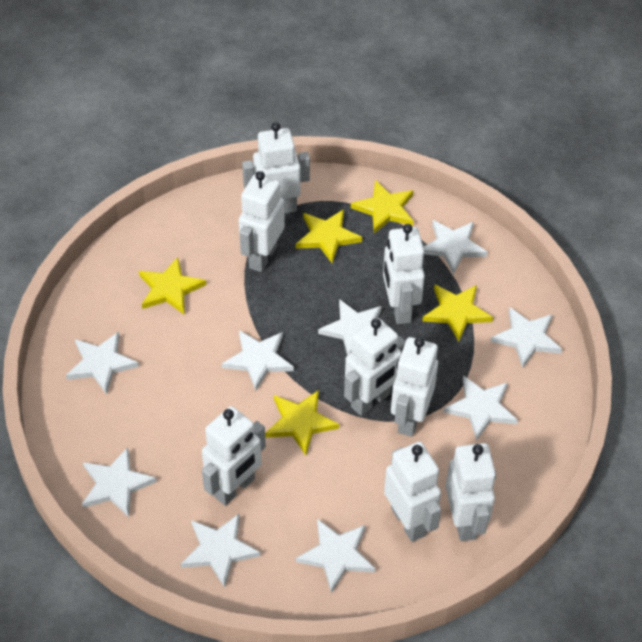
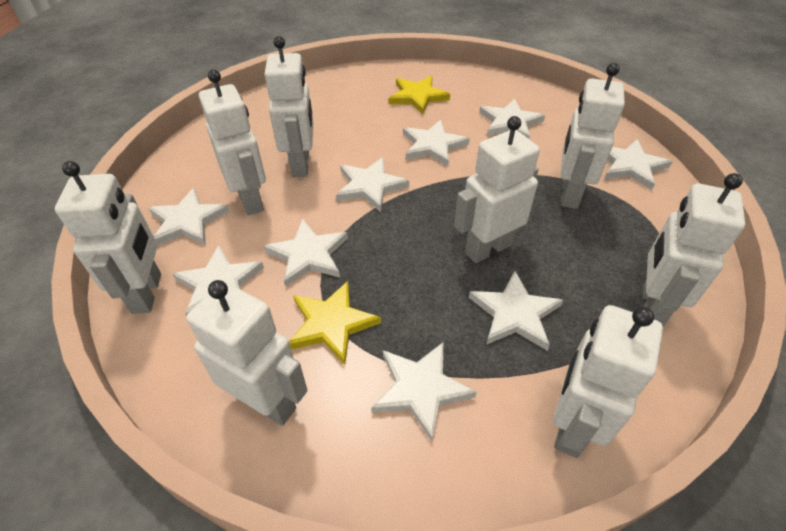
yellow star: [139,257,206,314] [265,390,339,455] [296,209,362,263] [351,180,414,234] [423,284,493,342] = 5 -> [289,281,381,365] [389,76,450,115] = 2

